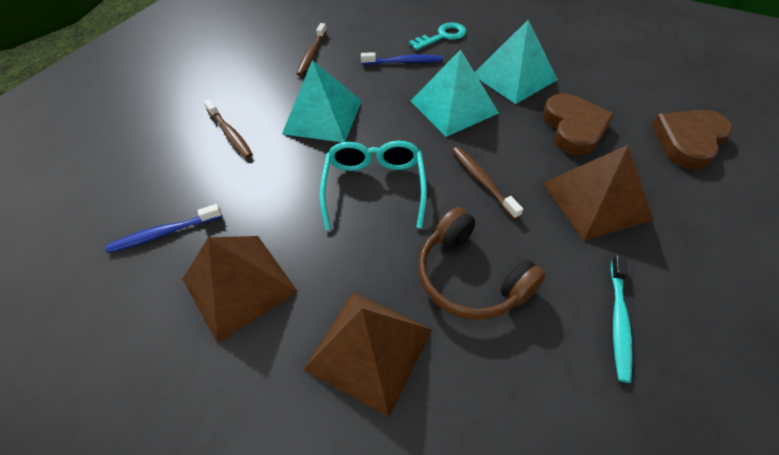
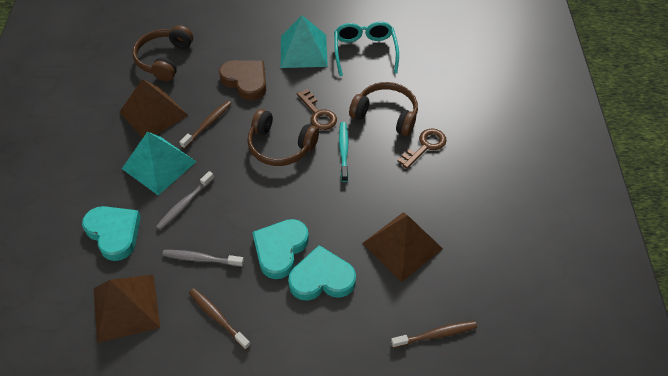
blue toothbrush: [105,204,222,253] [361,52,443,65] = 2 -> none = 0
brown headphones: [418,207,546,320] = 1 -> [132,25,193,81] [247,109,319,166] [349,82,418,136] = 3
brown heart: [543,93,614,155] [652,110,733,169] = 2 -> [219,60,266,101] = 1
brown key: none = 0 -> [297,89,337,130] [397,129,447,169] = 2
grey toothbrush: none = 0 -> [156,171,214,230] [162,250,244,267] = 2
turquoise heart: none = 0 -> [82,206,141,261] [252,219,309,279] [288,245,356,301] = 3
turquoise key: [409,23,466,50] = 1 -> none = 0
turquoise pyramid: [282,60,362,142] [411,49,499,137] [475,20,558,104] = 3 -> [122,132,197,195] [281,15,328,68] = 2

